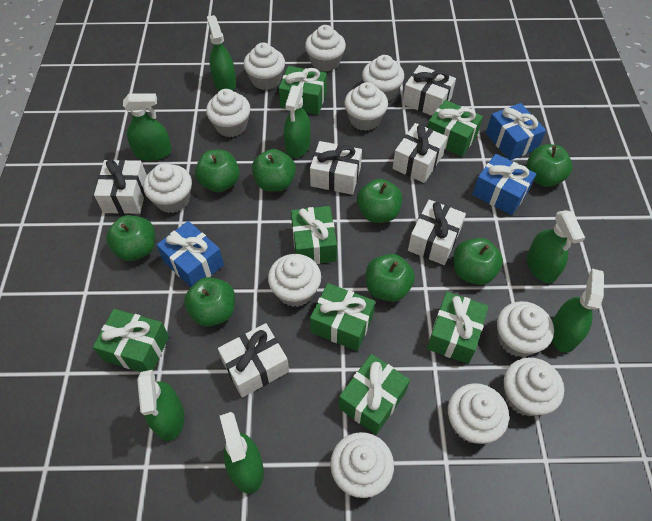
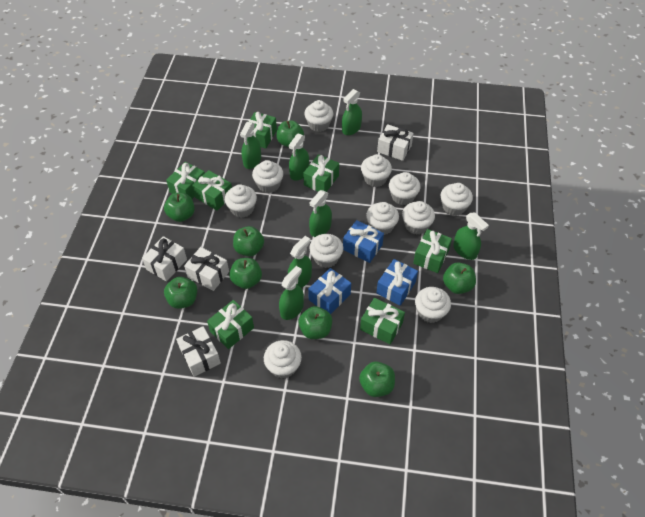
white gift: [94,159,147,214] [218,323,289,398] [310,141,362,195] [393,123,447,183] [402,65,456,116] [408,200,466,265] = 6 -> [142,236,187,282] [176,326,221,377] [184,247,229,291] [377,124,414,161] = 4

